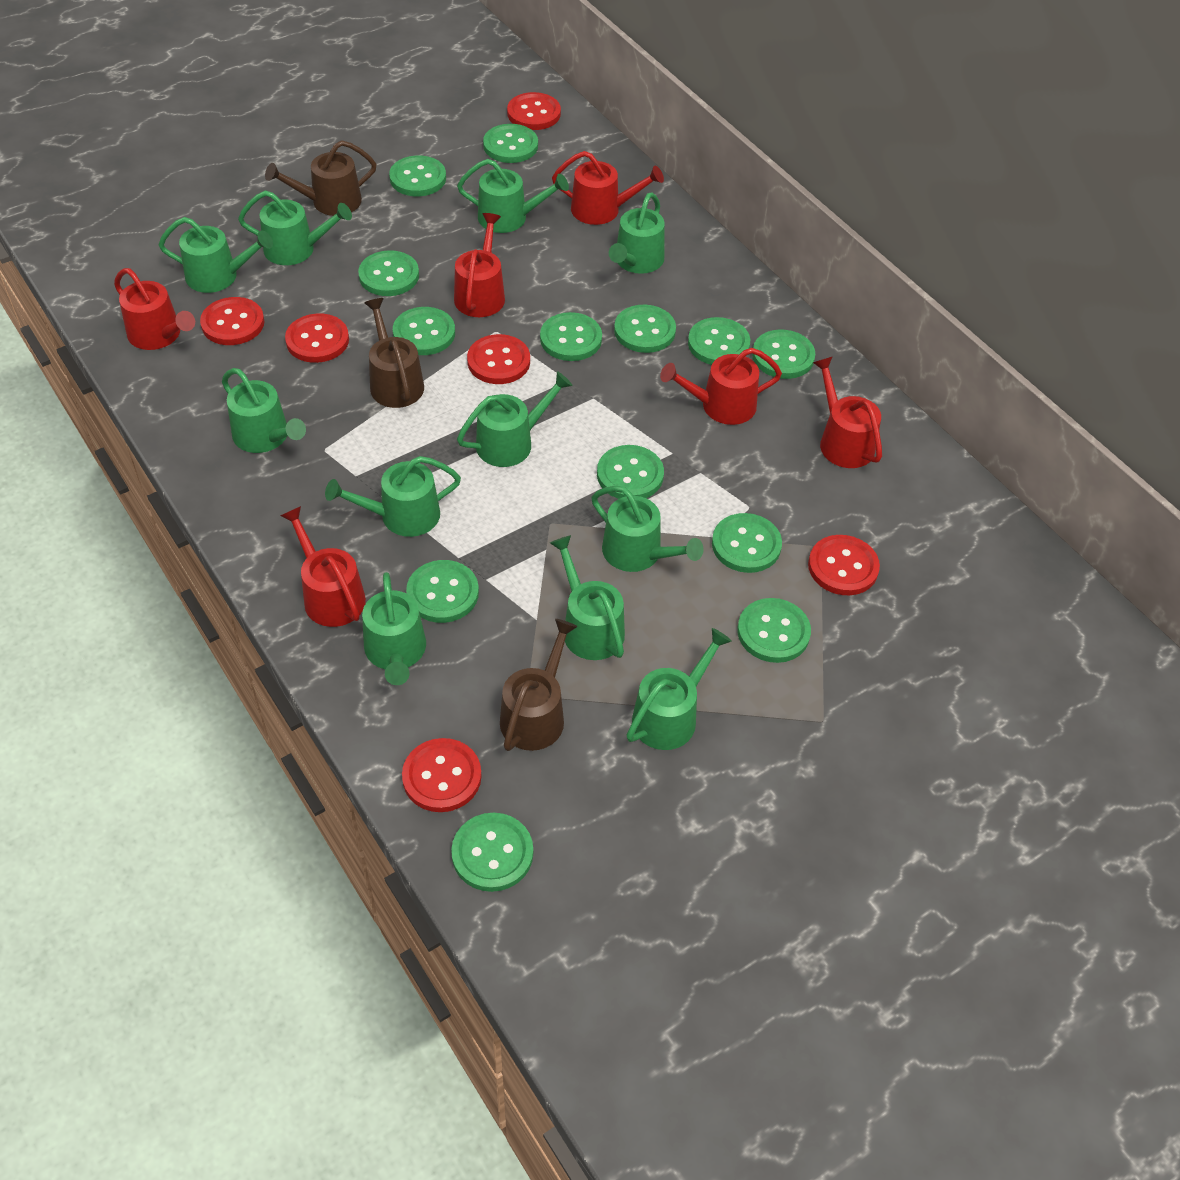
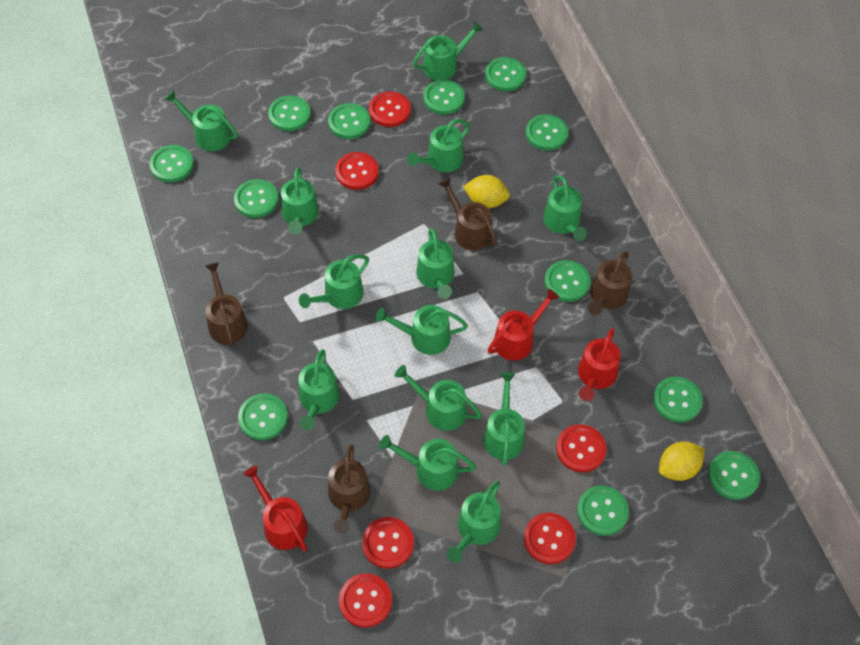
brown watering can: [265,140,377,216] [364,298,424,408] [500,619,578,751] = 3 -> [205,262,248,346] [328,444,371,534] [438,177,497,251] [588,251,632,315] = 4
green button: [358,250,419,296] [389,155,446,196] [393,307,455,355] [406,560,479,623] [451,813,533,892] [483,124,538,163] [540,312,602,361] [597,445,664,499] [614,305,676,353] [688,317,750,365] [712,513,782,573] [737,598,811,663] [752,330,815,379] = 13 -> [150,145,194,183] [234,179,278,218] [238,394,288,440] [268,96,311,131] [328,103,370,139] [423,80,465,115] [485,57,526,91] [526,114,568,151] [544,260,591,302] [577,485,629,536] [653,377,703,423] [708,451,760,500] = 12
green watering can: [158,217,273,293] [222,368,306,453] [238,191,352,265] [325,456,461,537] [362,572,426,685] [457,159,569,233] [457,371,573,467] [550,535,625,660] [591,486,704,572] [609,192,665,274] [627,628,732,750] = 11 -> [165,90,238,151] [281,168,319,234] [298,349,340,430] [299,254,369,309] [375,305,468,355] [379,435,476,491] [394,365,482,431] [407,119,470,172] [413,21,483,80] [416,228,455,299] [447,481,501,563] [483,372,525,466] [543,175,587,241] = 13
red watering can: [114,268,195,350] [280,506,366,627] [454,213,505,317] [552,151,664,225] [660,348,782,425] [813,356,882,468] = 6 -> [243,466,308,551] [488,289,559,361] [578,328,621,401] = 3
yellow lemon: none = 0 -> [463,175,510,208] [659,442,705,481] = 2

